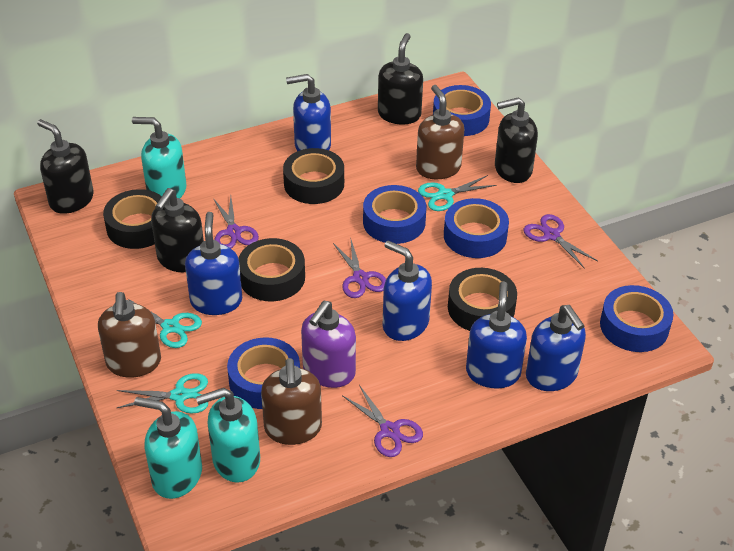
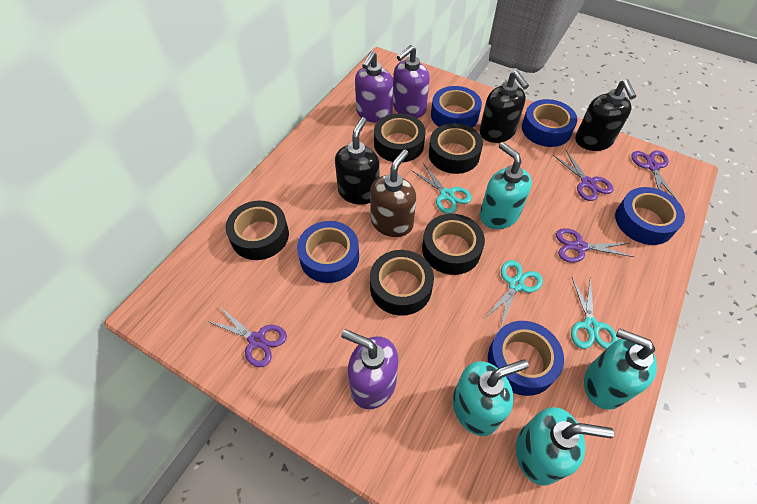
black soap dispenser: [37,119,94,214] [151,188,204,272] [378,33,423,124] [495,97,538,183] = 4 -> [335,117,380,205] [480,71,529,143] [575,79,636,151] = 3
black tape: [103,189,162,249] [238,238,305,301] [283,148,344,204] [448,268,517,331] = 4 -> [225,201,289,260] [370,250,434,316] [374,113,426,163] [422,214,485,275] [429,123,483,174] = 5
blue soap dispenser: [185,212,242,315] [286,74,331,151] [383,241,432,341] [466,281,527,389] [526,305,586,391] = 5 -> none = 0
brown soap dispenser: [98,292,161,378] [261,358,322,445] [416,85,464,179] = 3 -> [370,149,416,237] = 1
purple soap dispenser: [301,301,356,388] = 1 -> [341,329,398,409] [355,51,393,123] [393,45,430,118] = 3
turquoise soap dispenser: [132,117,187,199] [134,397,202,499] [196,388,260,483] = 3 -> [453,359,529,436] [480,142,532,229] [516,407,614,486] [584,328,657,410] = 4

